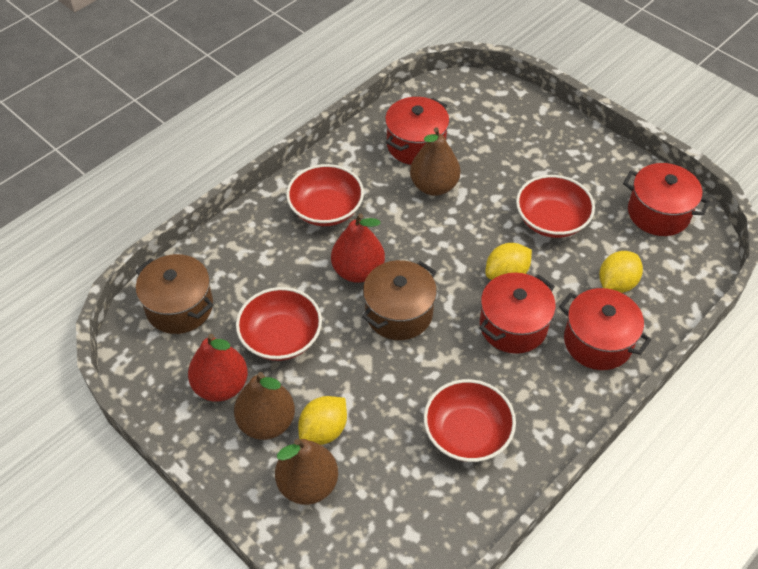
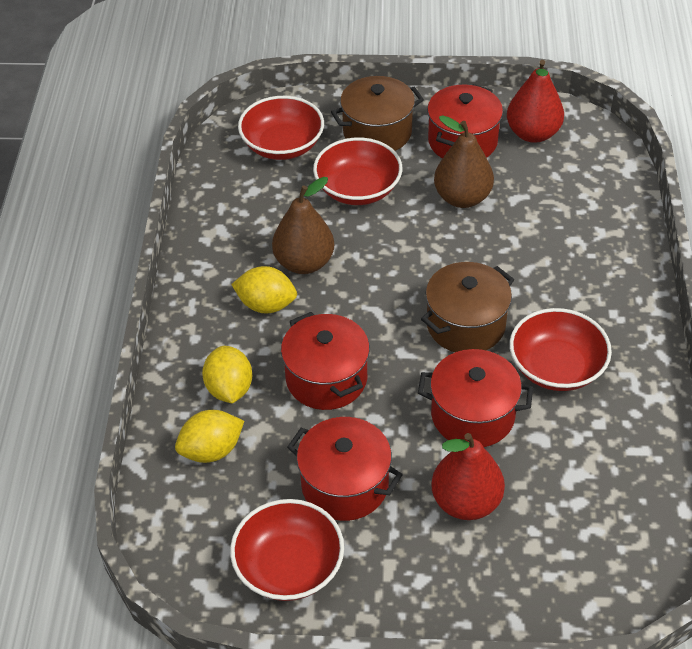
brown pear: [234,372,295,440] [275,438,338,505] [410,127,460,196] = 3 -> [272,177,334,274] [434,115,494,208] = 2

